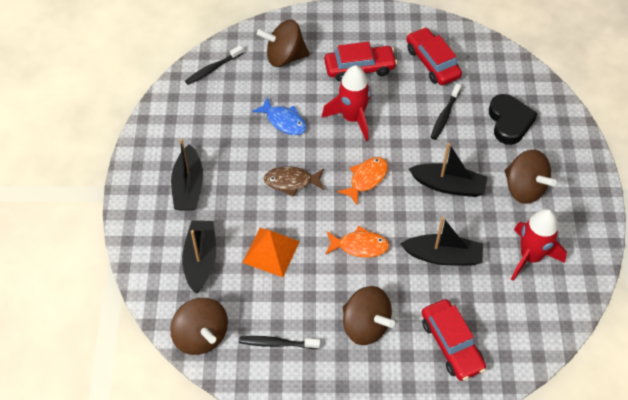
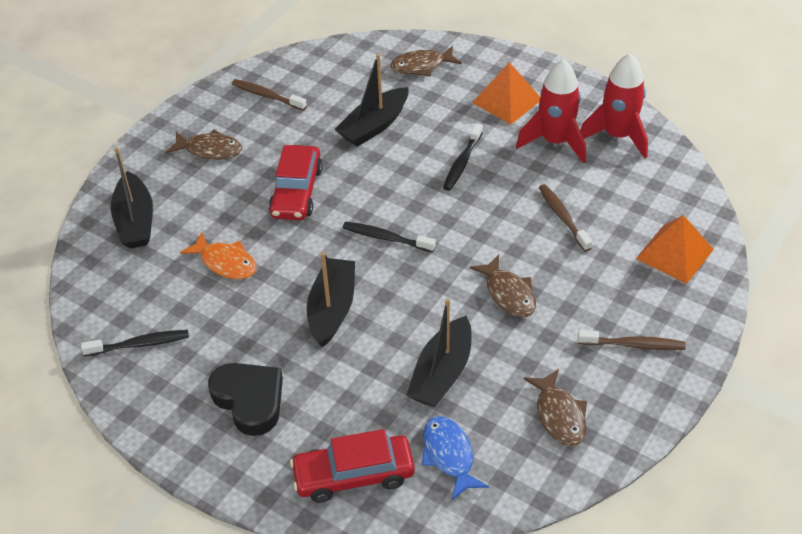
brown fish: [263,166,324,197] = 1 -> [166,129,242,160] [390,46,462,76] [470,255,536,318] [524,369,587,446] = 4
brown spinning top: [170,298,228,355] [257,20,310,67] [343,286,395,345] [504,150,557,204] = 4 -> none = 0
brown toothbrush: none = 0 -> [232,79,307,111] [539,184,592,252] [578,330,686,350] = 3
orange fish: [325,226,389,258] [337,157,388,205] = 2 -> [180,231,256,279] = 1
orange pyramid: [242,228,300,277] = 1 -> [472,62,540,124] [636,215,714,284] = 2
red car: [324,42,397,82] [406,27,462,85] [422,299,486,381] = 3 -> [269,145,323,220] [290,429,415,503] = 2

